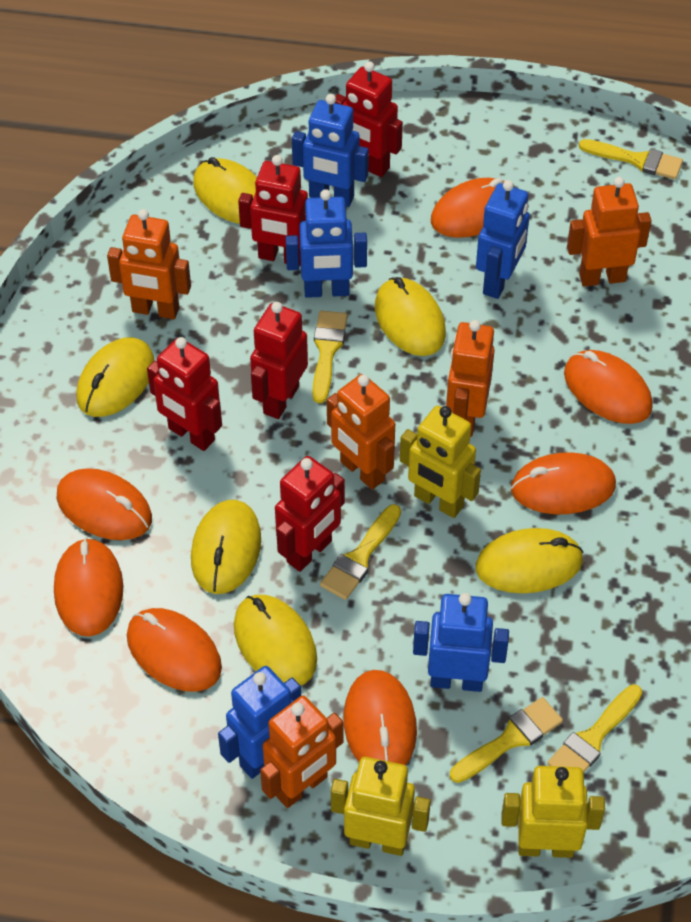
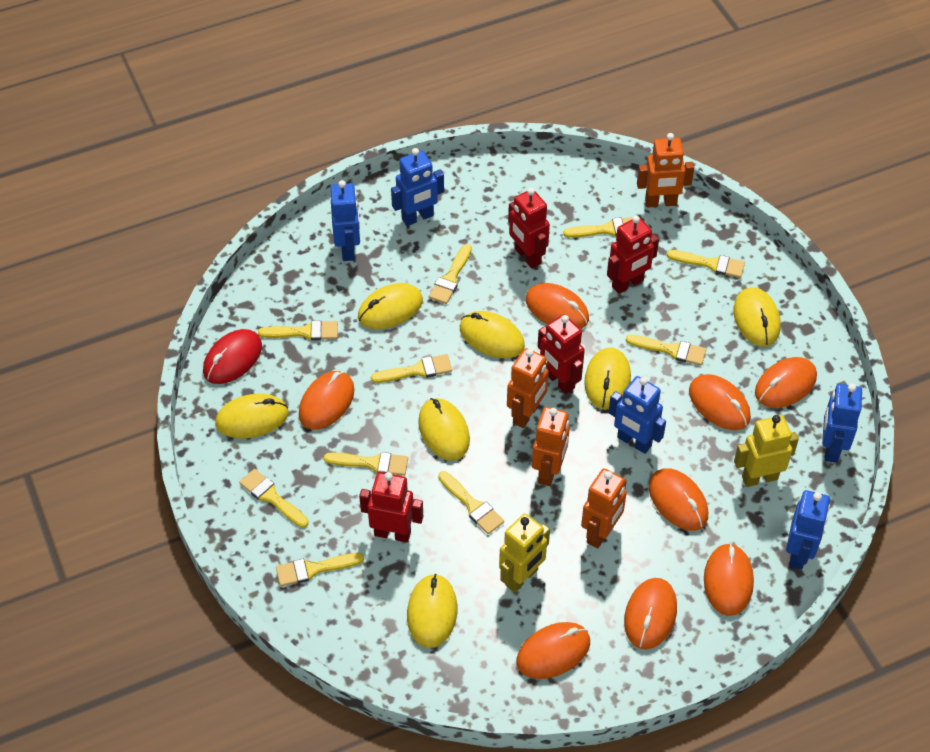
orange mouse: [54,537,123,637] [56,468,152,540] [127,608,222,692] [343,670,417,766] [431,178,505,238] [511,452,616,514] [564,350,653,424] = 7 -> [299,371,355,430] [516,622,590,679] [526,283,589,329] [624,578,677,649] [649,468,708,531] [689,374,751,430] [704,543,754,616] [755,357,817,408] = 8
orange robot: [107,209,191,319] [260,695,344,808] [327,374,395,490] [446,320,495,437] [567,177,652,286] = 5 -> [507,348,549,428] [532,407,570,486] [581,468,627,548] [637,133,695,208] = 4
red mouse: none = 0 -> [203,329,262,384] = 1
red robot: [147,337,222,451] [238,155,308,266] [250,302,308,419] [275,456,345,572] [335,61,403,177] = 5 -> [359,472,423,543] [508,188,550,268] [538,314,585,394] [607,216,659,294] = 4
yellow brush: [312,311,348,403] [320,504,401,600] [450,697,563,783] [547,685,642,773] [579,139,683,179] = 5 -> [239,469,308,528] [258,320,338,340] [276,553,364,586] [324,452,408,476] [371,354,452,383] [429,244,472,304] [438,471,504,534] [563,217,633,238] [626,335,706,365] [667,250,745,278] = 10
yellow mouse: [76,337,154,417] [191,500,261,594] [193,157,257,224] [234,595,317,686] [375,277,446,356] [476,528,584,593] = 6 -> [215,394,288,438] [358,283,423,329] [407,574,457,648] [418,398,470,461] [460,311,525,358] [584,348,631,409] [734,287,781,347] = 7
yellow robot: [331,757,431,856] [400,405,481,518] [501,766,605,858] = 3 -> [499,513,550,592] [734,415,799,487] = 2

